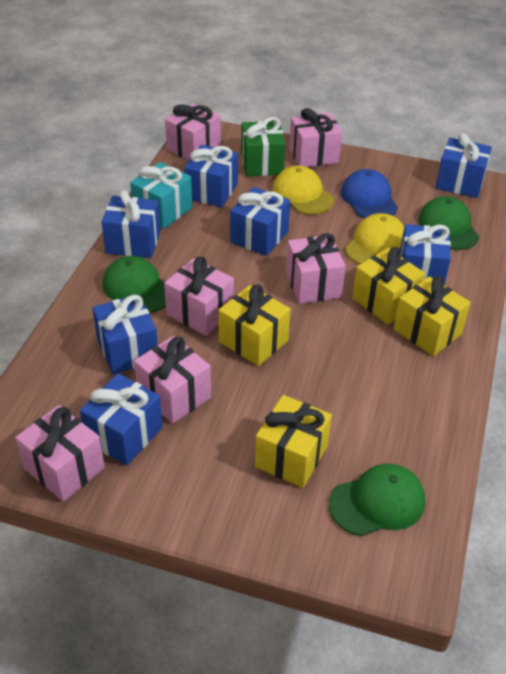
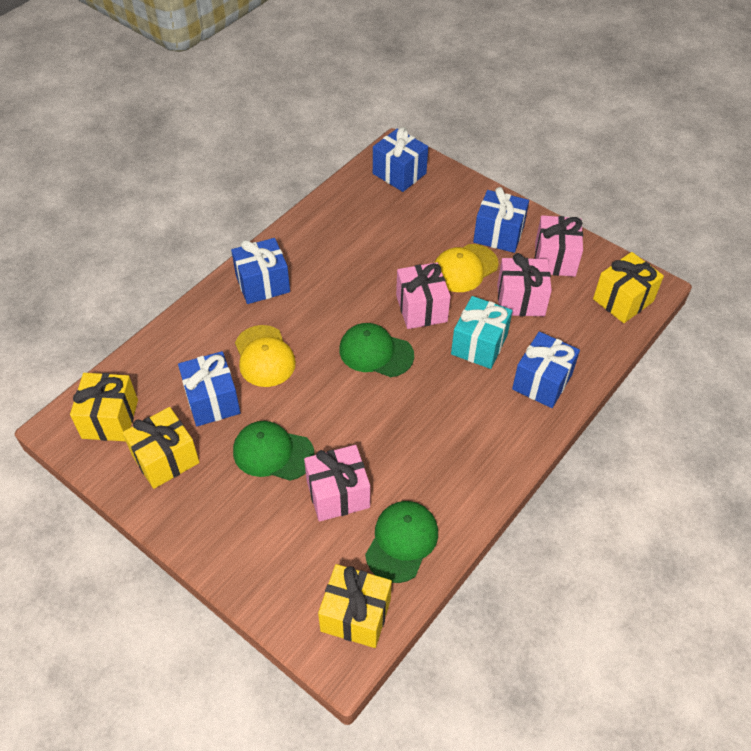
blue cap: [341,169,398,218] = 1 -> none = 0
blue gift: [80,373,163,466] [92,295,158,374] [101,190,160,258] [184,145,238,207] [230,187,290,256] [400,224,451,285] [435,133,492,198] = 7 -> [178,351,241,426] [231,238,290,304] [373,127,428,192] [473,187,529,253] [512,332,580,408] = 5
green gift: [241,117,285,177] = 1 -> none = 0
pink gift: [15,405,105,502] [134,336,211,424] [164,257,234,336] [165,103,221,161] [286,233,346,304] [289,108,342,167] = 6 -> [304,445,370,522] [396,262,451,329] [497,253,552,316] [535,215,583,277] = 4

